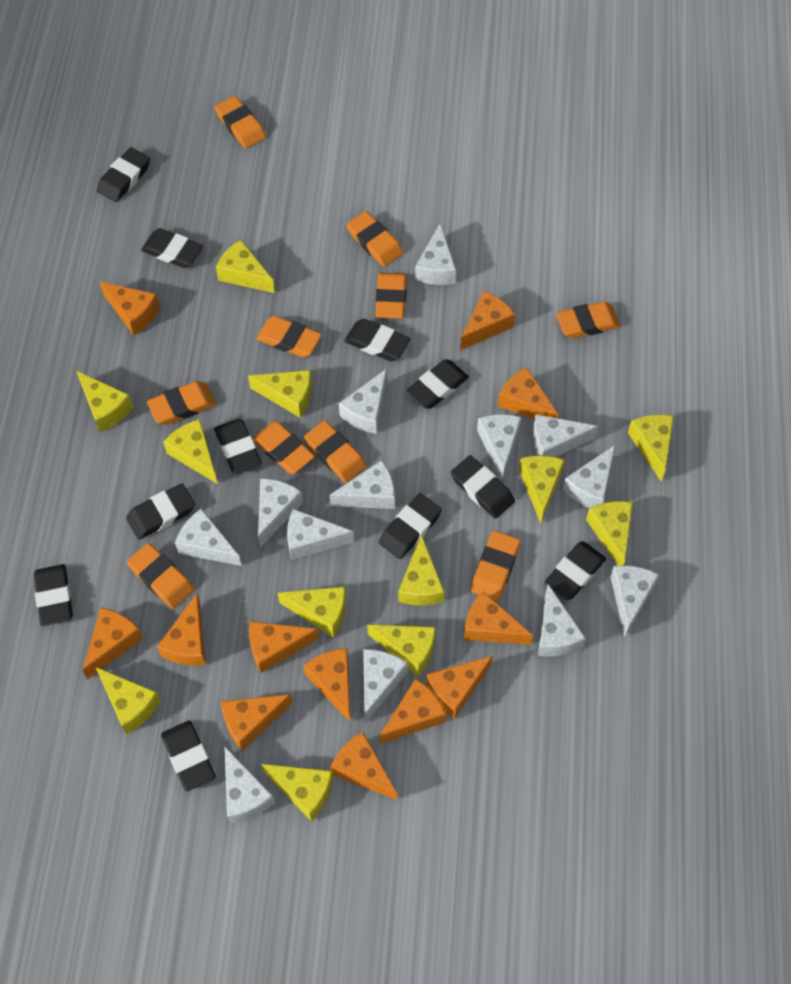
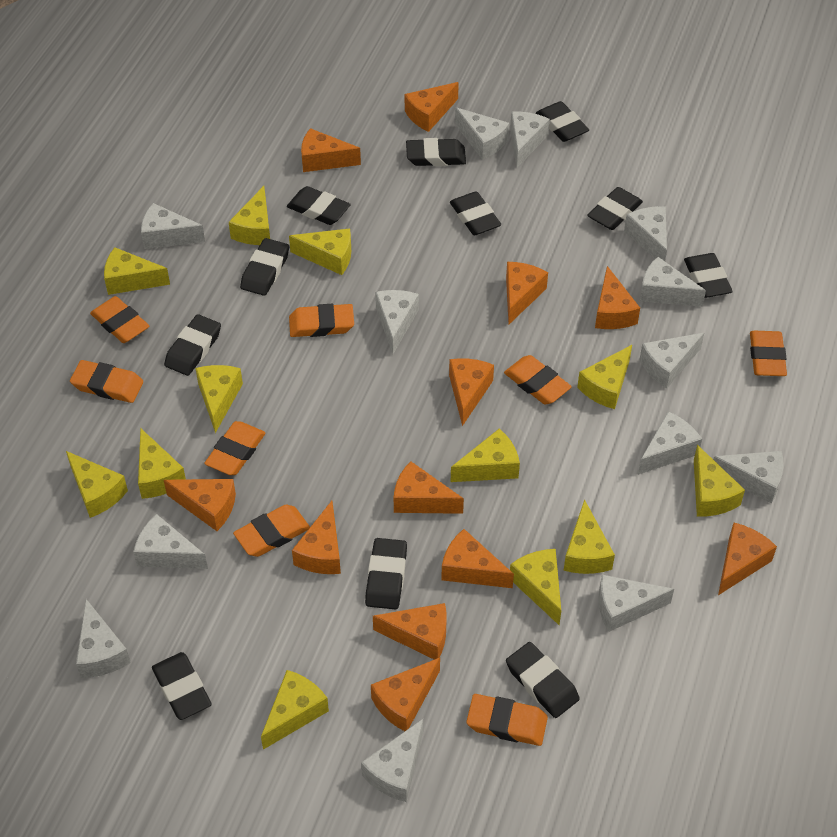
orange eraser: [127,543,194,609] [147,381,216,425] [215,96,266,149] [253,422,315,474] [256,316,322,357] [304,420,367,483] [347,211,403,267] [375,273,407,319] [470,531,521,601] [556,301,620,338] = 10 -> [70,360,143,403] [90,296,149,343] [204,421,266,475] [233,505,310,557] [289,304,354,337] [466,694,548,746] [504,355,572,404] [750,331,787,376] = 8

